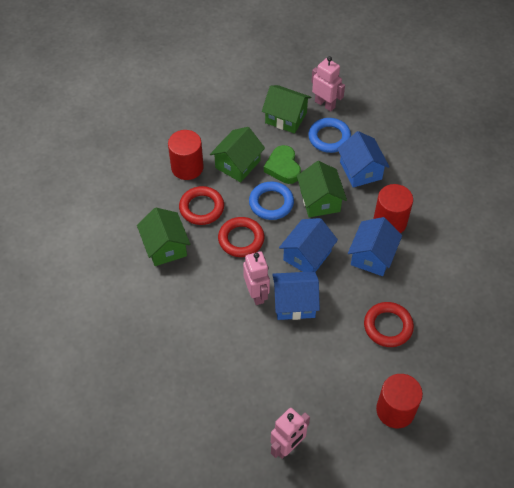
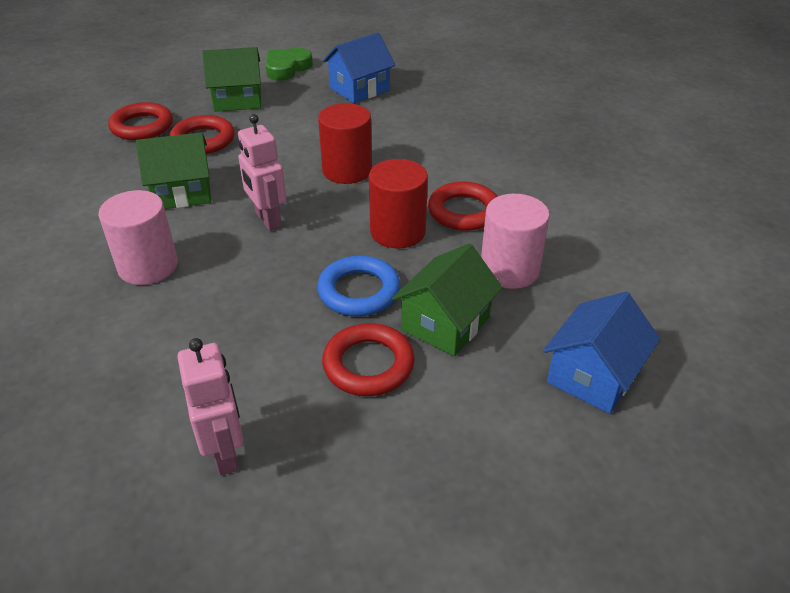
blue house: [272,271,320,320] [279,218,338,272] [337,131,390,188] [348,217,402,276] = 4 -> [323,32,395,103] [543,292,660,414] = 2
blue ring: [249,182,294,220] [308,118,351,153] = 2 -> [317,255,401,316] = 1
green house: [137,208,190,266] [210,127,265,182] [262,85,311,134] [297,161,347,217] = 4 -> [136,132,211,209] [202,47,261,112] [392,243,503,357] = 3
pink cylinder: none = 0 -> [98,190,178,285] [481,194,550,289] = 2
pink robot: [243,251,270,305] [271,408,310,459] [311,56,345,112] = 3 -> [177,338,244,476] [238,114,286,231] = 2
red cylinder: [168,130,204,180] [374,184,413,233] [376,374,423,428] = 3 -> [318,103,372,184] [369,159,428,249] = 2
red ring: [179,186,224,225] [218,217,264,257] [364,302,414,347] = 3 -> [108,102,173,140] [170,115,235,154] [322,323,415,396] [428,181,498,231] = 4

